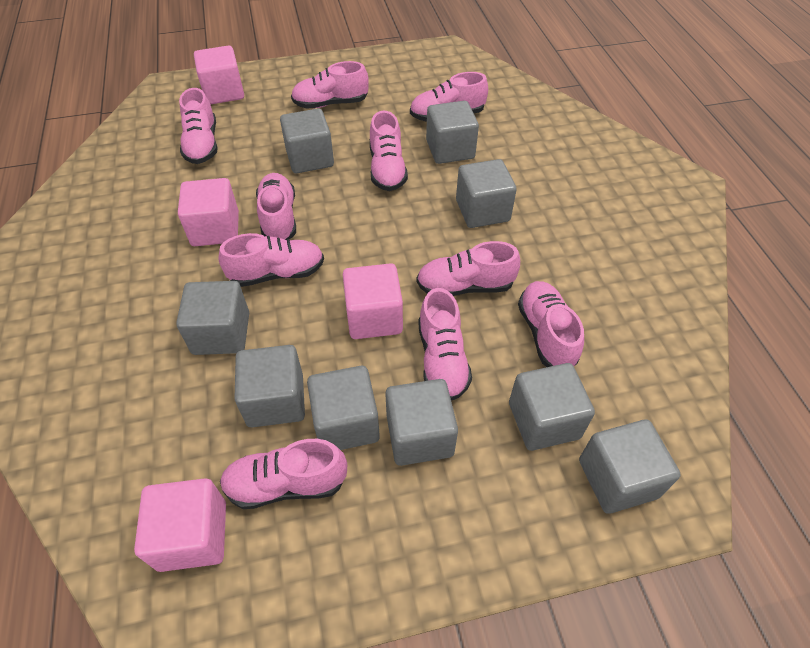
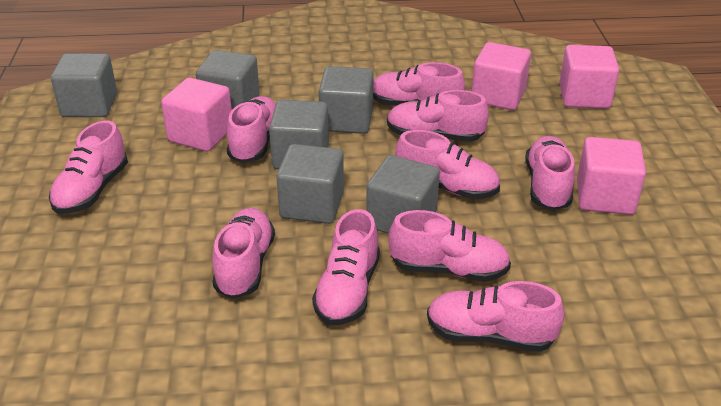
grey cube: [176,281,249,355] [235,345,305,427] [280,109,334,173] [307,366,380,450] [385,379,458,466] [426,101,479,164] [456,159,517,228] [509,363,595,451] [579,419,681,514] = 9 -> [51,53,117,117] [196,50,260,109] [269,100,329,169] [276,144,344,224] [318,66,374,134] [366,155,440,234] = 6

